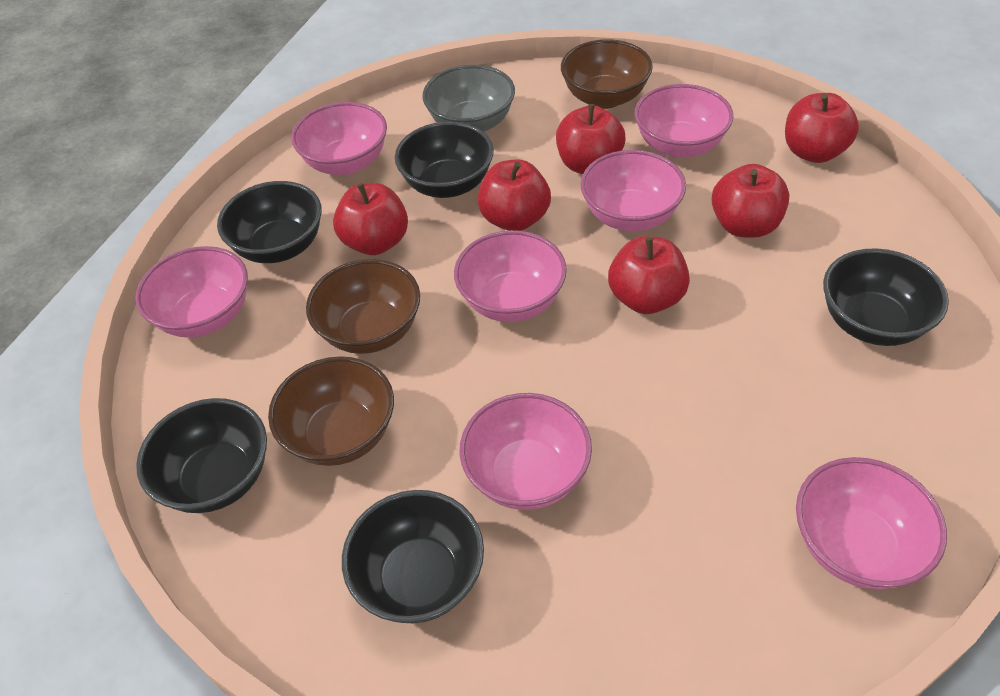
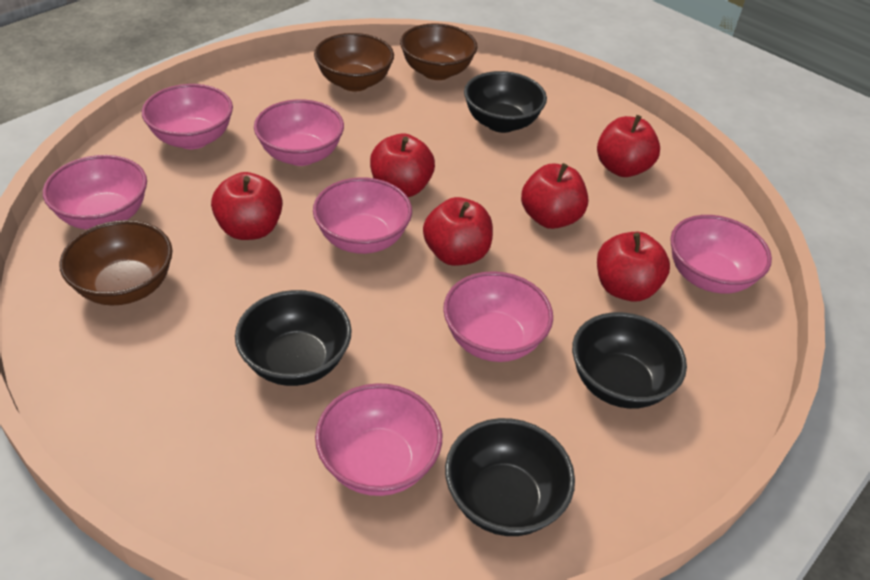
black bowl: [136,398,267,513] [217,181,322,263] [342,490,484,623] [395,122,494,198] [823,248,949,346] = 5 -> [235,290,352,386] [445,418,575,536] [464,71,547,133] [572,312,687,409] = 4
grey bowl: [422,65,515,132] = 1 -> none = 0

